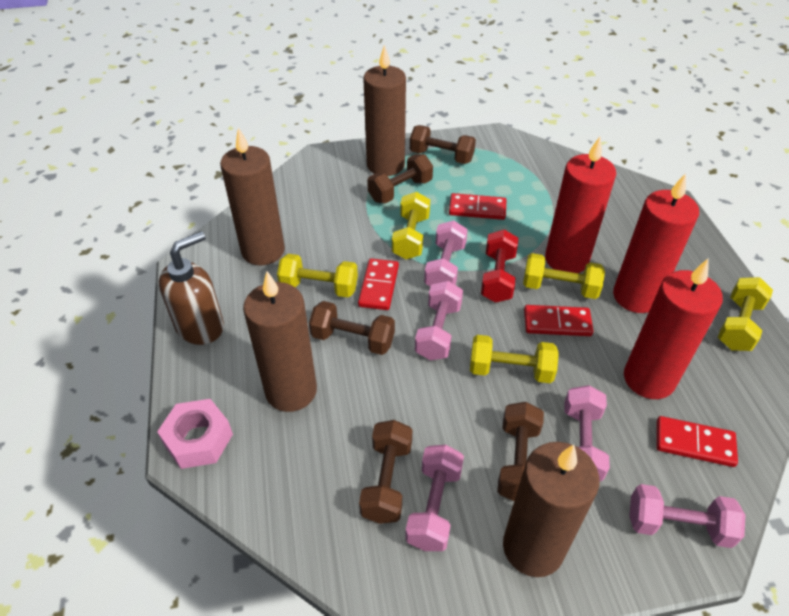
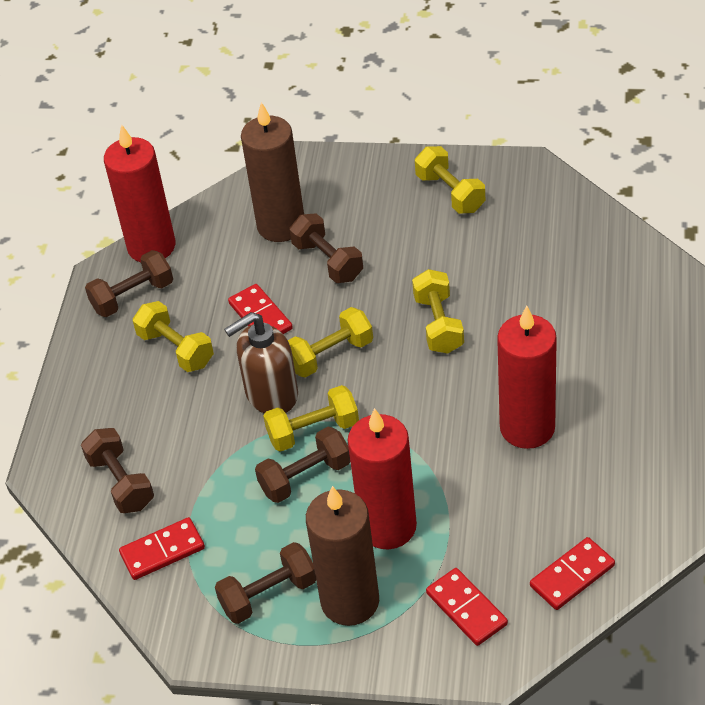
brown candle: [220,128,285,265] [243,271,317,412] [363,45,406,176] [503,442,600,577] = 4 -> [241,102,304,242] [306,486,379,626] = 2
pink dumbbell: [405,445,464,551] [415,281,463,360] [424,220,468,287] [565,385,610,481] [629,484,745,548] = 5 -> none = 0
pink nut: [157,399,233,469] = 1 -> none = 0
red dumbbell: [481,230,518,303] = 1 -> none = 0

